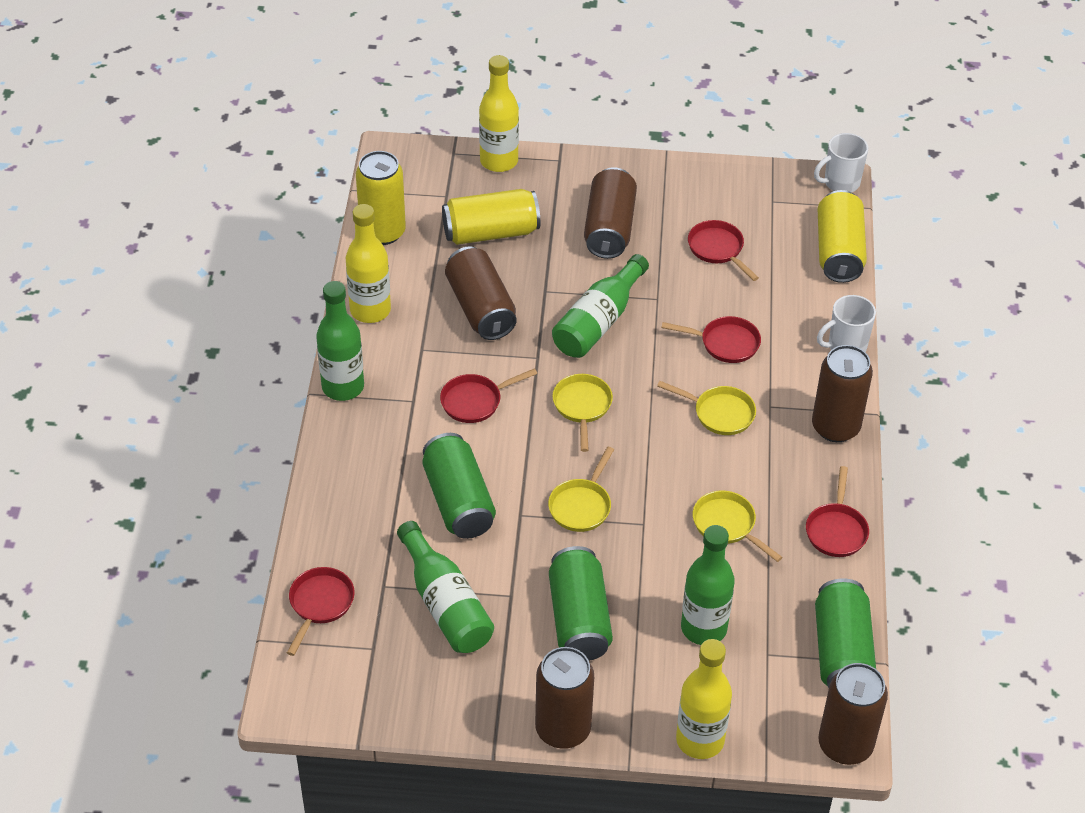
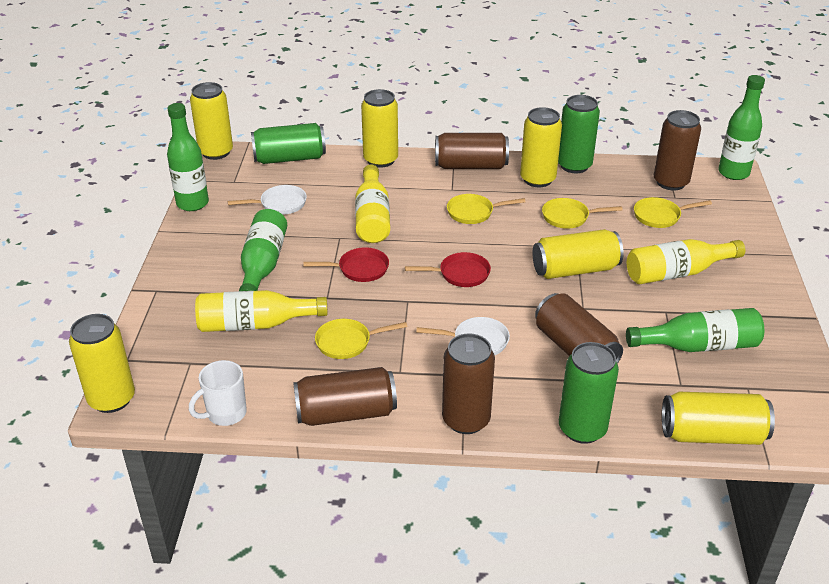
red pan: [287,567,355,656] [440,368,537,423] [661,316,761,363] [688,220,759,281] [806,466,869,557] = 5 -> [303,247,389,282] [405,252,491,287] = 2
white mug: [814,133,868,192] [817,295,876,352] = 2 -> [189,360,247,426] = 1
white pan: none = 0 -> [228,185,307,215] [416,317,510,356] = 2
yellow can: [356,151,406,245] [442,189,540,245] [818,190,867,283] = 3 -> [69,314,135,413] [190,82,233,160] [361,89,398,168] [520,107,562,187] [532,229,624,279] [662,392,775,445] = 6

